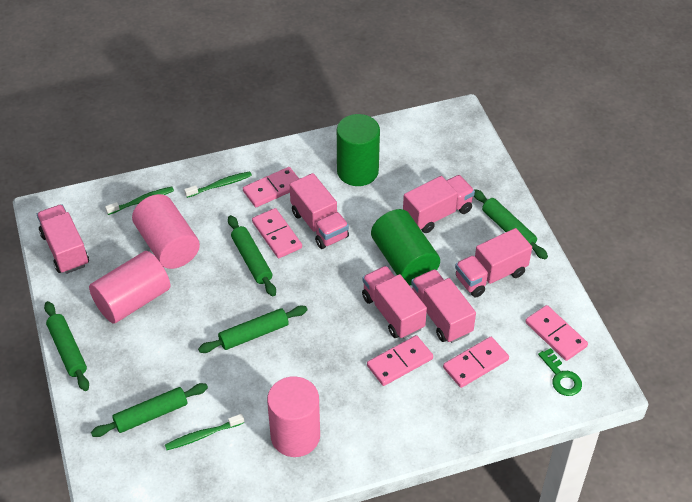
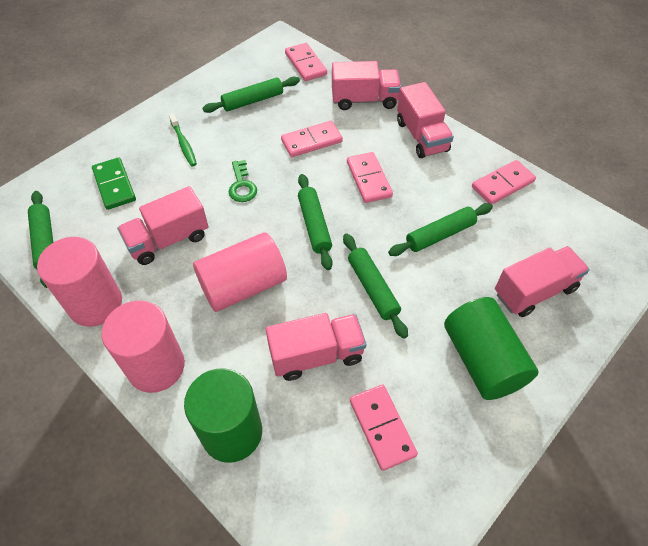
green domino: none = 0 -> [92,157,136,210] = 1
green toothbrush: [105,186,174,215] [165,414,244,450] [184,171,252,198] = 3 -> [169,113,197,166] = 1
pink truck: [37,204,89,274] [290,173,349,249] [362,266,427,339] [403,175,475,233] [411,269,476,343] [455,228,532,297] = 6 -> [117,186,208,265] [266,313,366,381] [332,61,401,110] [397,82,454,158] [495,246,590,317] = 5

